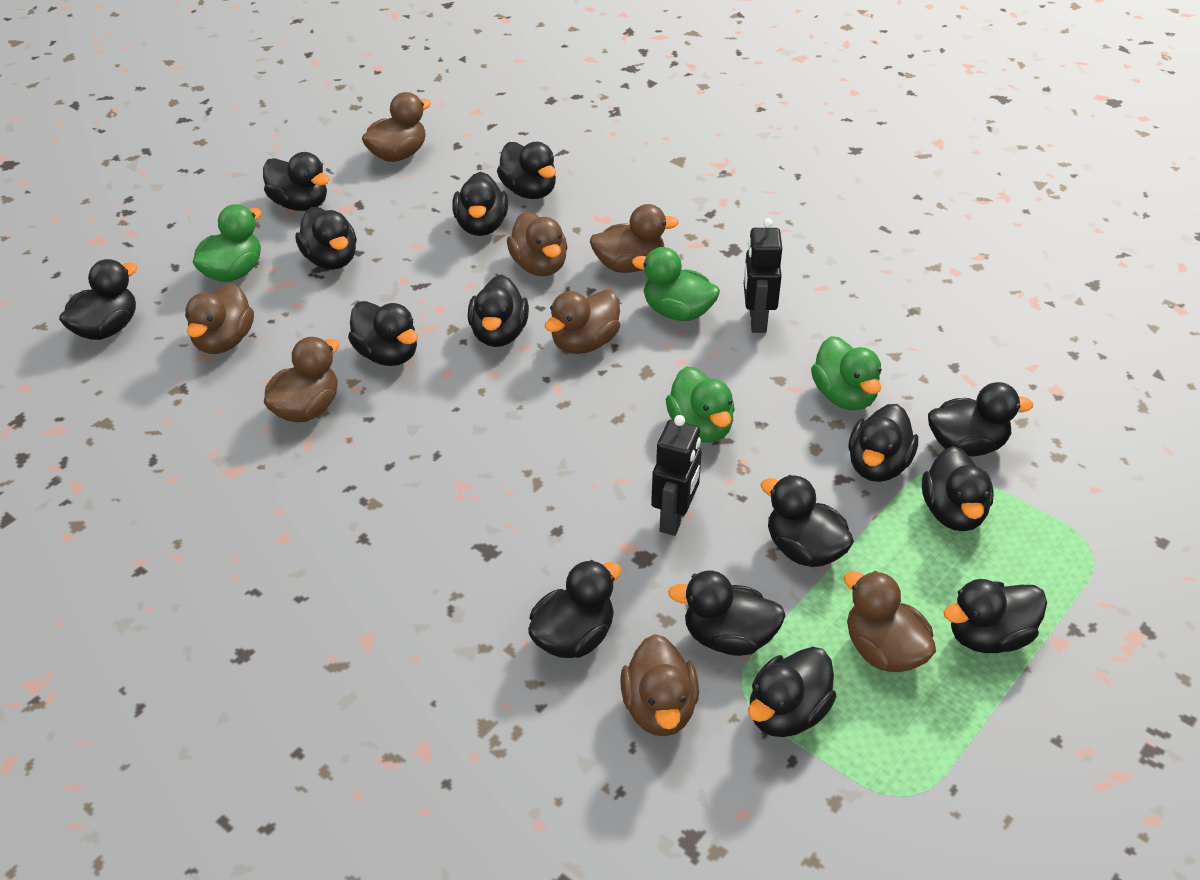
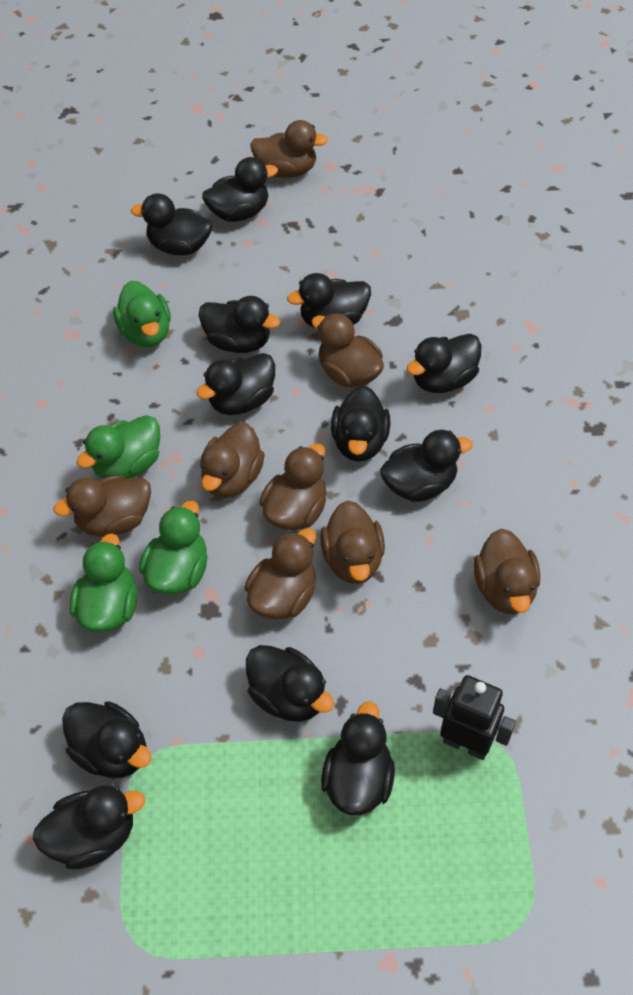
black duck: [59,259,137,340] [263,152,330,211] [295,207,357,270] [348,301,418,366] [452,172,508,236] [468,275,529,347] [497,142,556,199] [528,560,622,658] [668,571,786,656] [748,647,837,737] [761,475,854,567] [848,404,918,482] [922,446,994,531] [928,382,1033,456] [943,579,1047,653] = 15 -> [33,785,145,870] [62,701,152,778] [131,193,212,256] [197,353,275,415] [198,296,280,353] [202,157,278,222] [246,645,334,722] [287,273,371,328] [321,701,395,815] [331,385,390,462] [380,430,473,502] [407,334,482,393] = 12
black robot: [651,415,702,536] [744,218,782,333] = 2 -> [433,675,516,760] = 1

